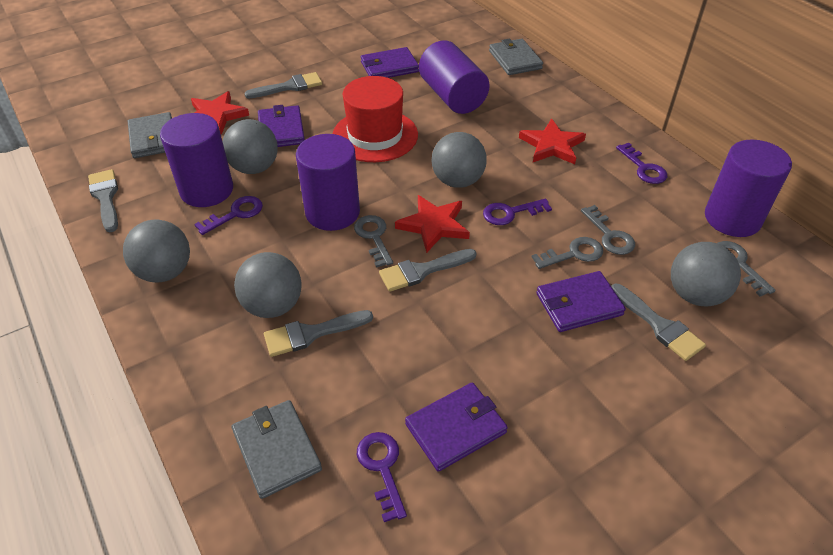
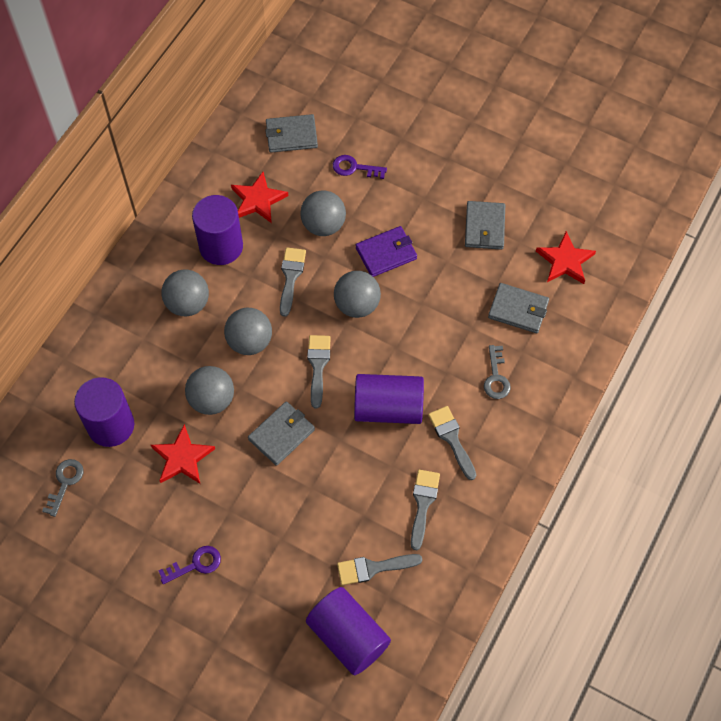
grey key: [354,215,393,268] [532,237,603,269] [581,205,635,255] [717,241,776,297] = 4 -> [42,459,83,517] [484,345,511,399] = 2
grey wallet: [128,112,172,158] [231,400,322,499] [489,39,543,75] = 3 -> [248,401,315,466] [265,114,318,153] [465,201,505,250] [488,283,549,333] = 4
purple key: [194,196,263,235] [357,432,407,522] [483,198,552,225] [616,143,667,184] = 4 -> [158,546,221,584] [333,155,387,179] = 2
purple wallet: [258,105,305,147] [361,47,419,78] [405,382,508,472] [536,271,626,332] = 4 -> [356,226,417,277] = 1
red hat: [333,76,418,162] = 1 -> none = 0

